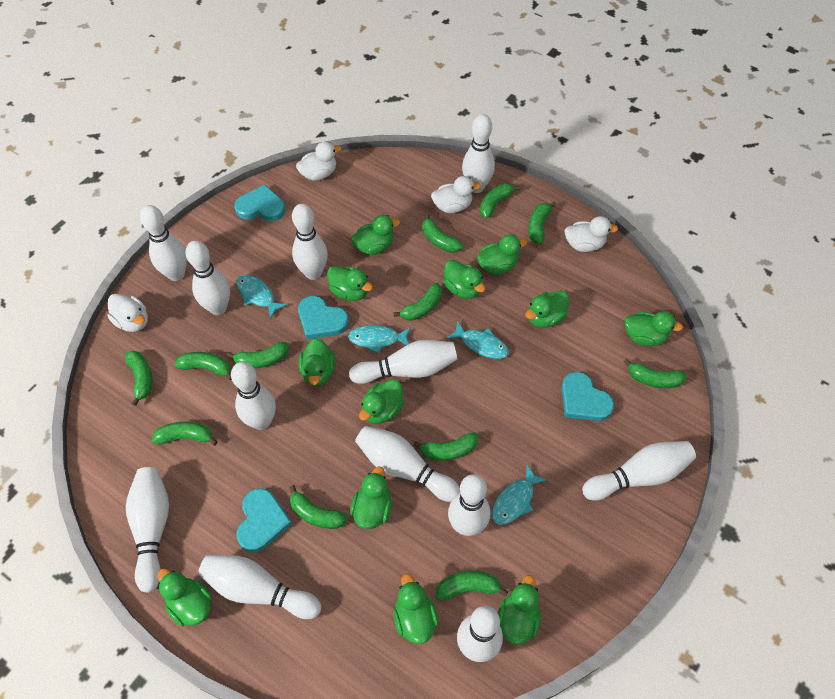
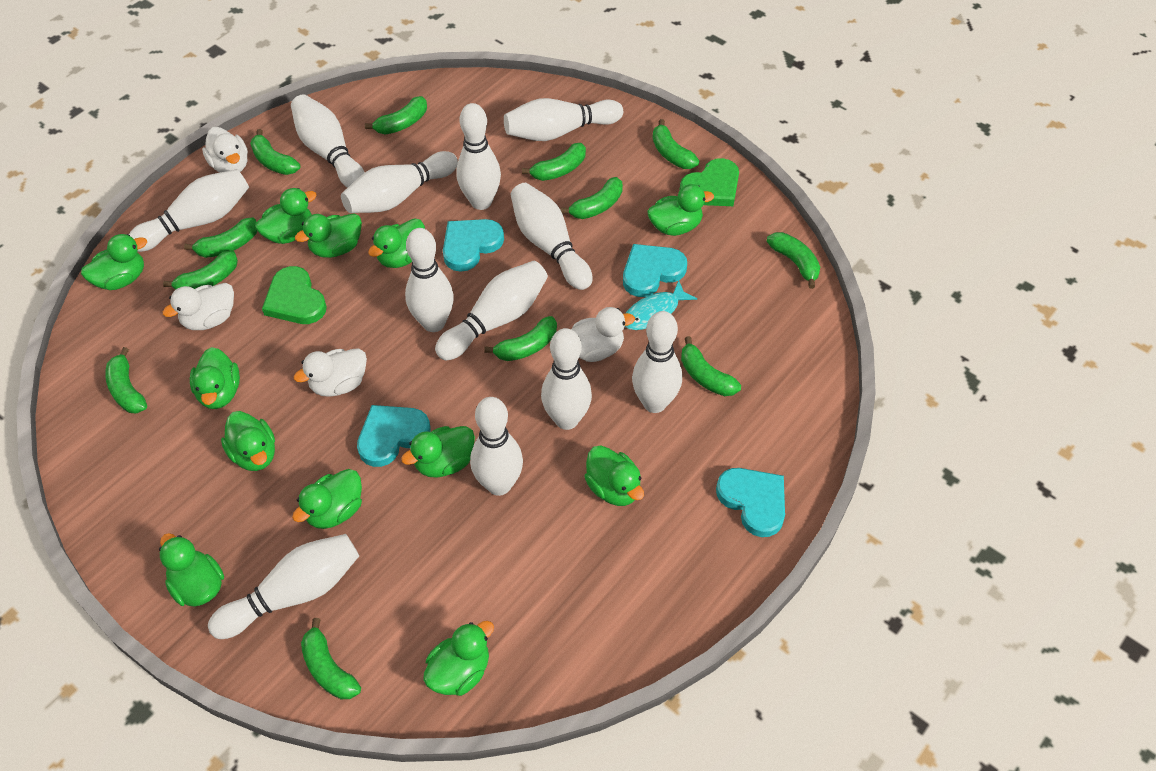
green heart: none = 0 -> [262,266,327,324] [679,158,739,206] = 2
turquoise fish: [236,275,287,319] [348,325,411,353] [447,321,509,359] [492,465,547,525] = 4 -> [625,280,697,330] = 1

